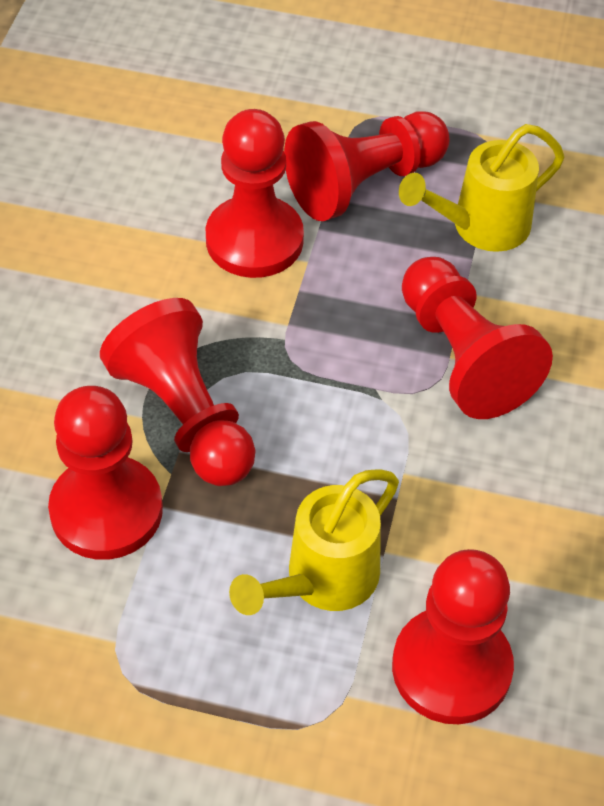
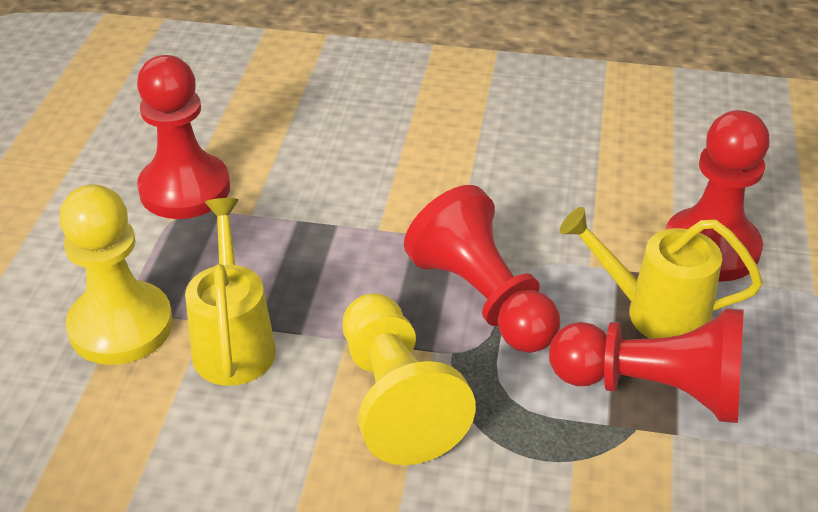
red pawn: [48,386,163,560] [100,298,256,486] [206,109,304,278] [284,111,449,221] [392,549,514,724] [402,257,553,419] = 6 -> [137,55,230,219] [404,185,560,353] [549,308,744,423] [665,110,770,282] = 4
yellow pawn: none = 0 -> [59,184,173,365] [343,293,476,465] = 2

